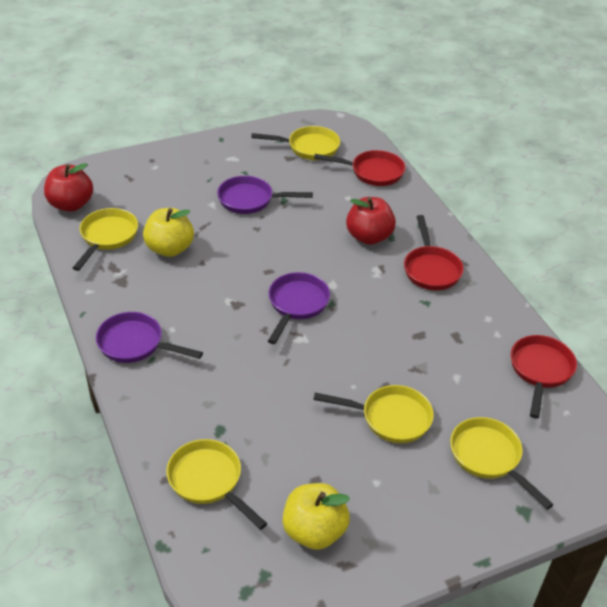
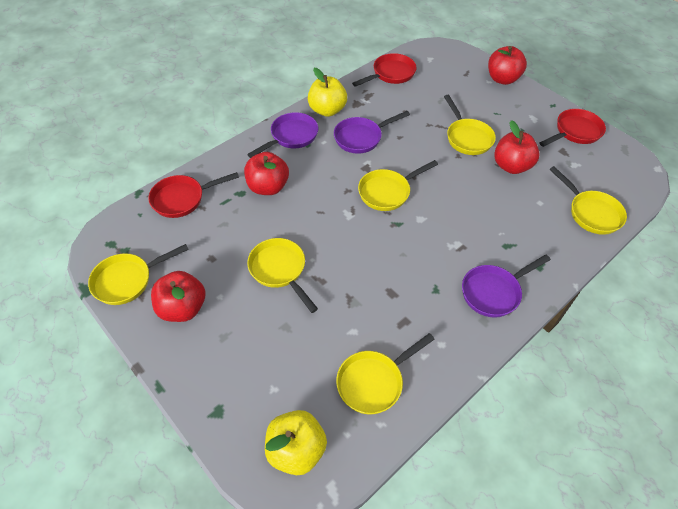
red apple: [44,163,93,212] [346,197,396,245] = 2 -> [151,271,205,322] [244,152,289,195] [488,46,527,85] [494,120,540,174] = 4
yellow pan: [73,208,138,271] [166,439,267,530] [251,126,340,160] [313,385,434,443] [450,417,554,510] = 5 -> [88,244,189,305] [247,238,318,313] [336,333,435,414] [358,160,438,211] [444,95,496,155] [550,166,627,235] = 6

